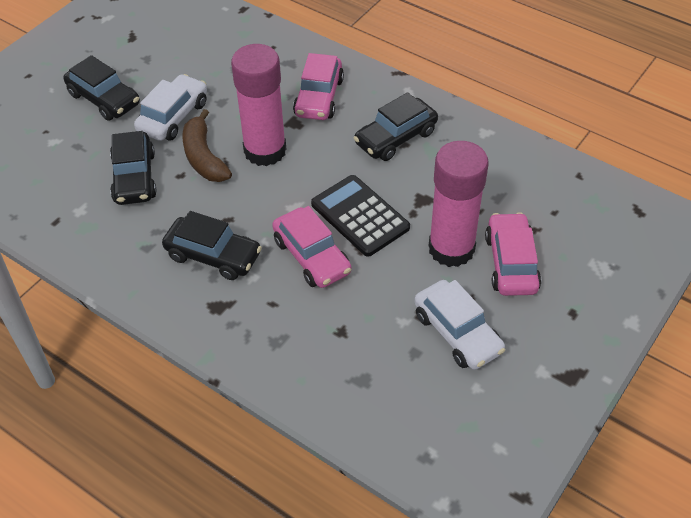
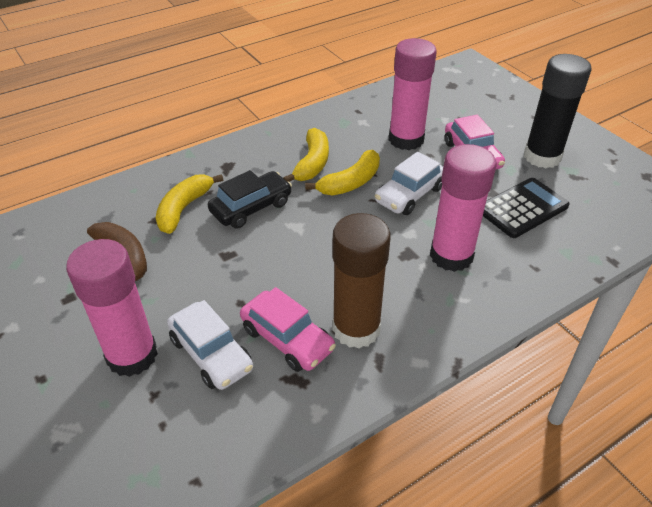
black car: [63,55,140,121] [110,131,157,205] [162,211,262,280] [354,92,438,161] = 4 -> [208,170,292,229] = 1
black glue stick: none = 0 -> [524,54,592,168] = 1
brown glue stick: none = 0 -> [332,213,391,349] = 1
pink car: [272,206,351,288] [293,53,344,120] [485,212,541,296] = 3 -> [240,287,336,372] [445,115,505,169] = 2
pink glue stick: [231,44,286,166] [429,141,489,267] = 2 -> [66,239,158,377] [389,38,437,150] [430,144,497,272] = 3
yellow banana: none = 0 -> [156,174,223,234] [283,128,329,182] [305,150,380,195] = 3

